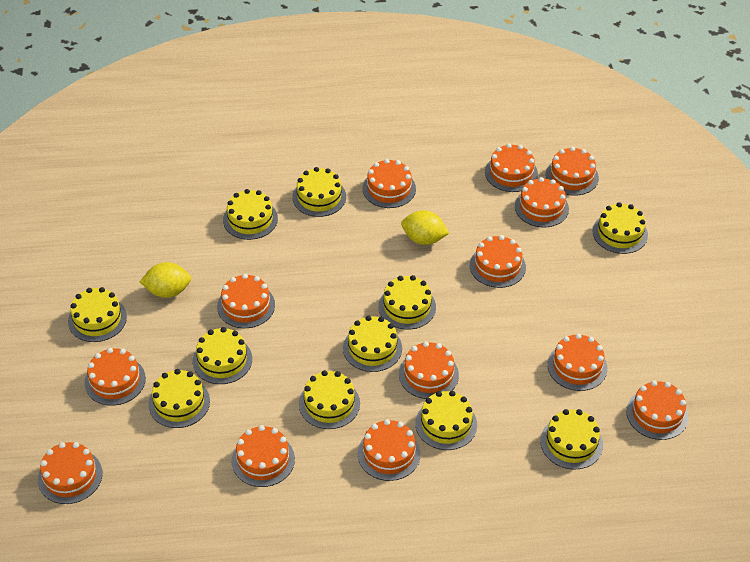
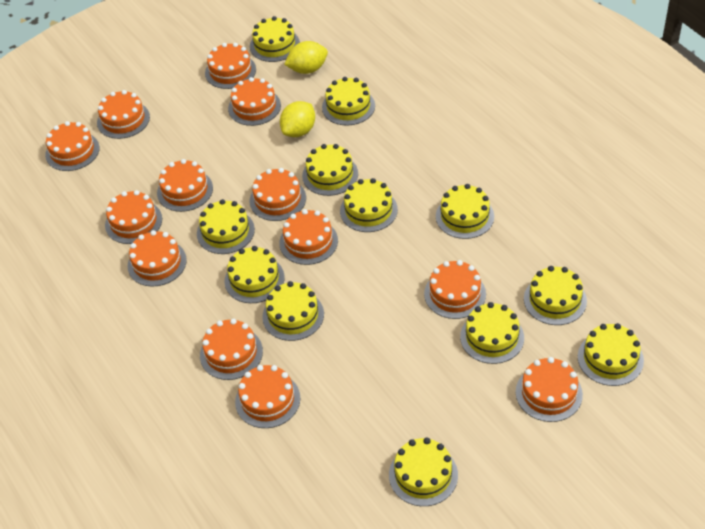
yellow cake: [68,287,127,342] [148,369,210,428] [192,327,252,384] [223,189,278,240] [292,167,346,217] [299,370,360,429] [343,316,402,372] [378,275,436,330] [415,391,477,450] [540,409,603,470] [593,202,648,254] = 11 -> [197,199,255,254] [224,246,285,303] [250,16,300,62] [262,281,324,341] [302,144,358,196] [322,77,375,125] [340,178,398,232] [389,437,458,506] [436,184,494,239] [460,302,524,364] [524,266,587,325] [578,323,644,386] = 12

